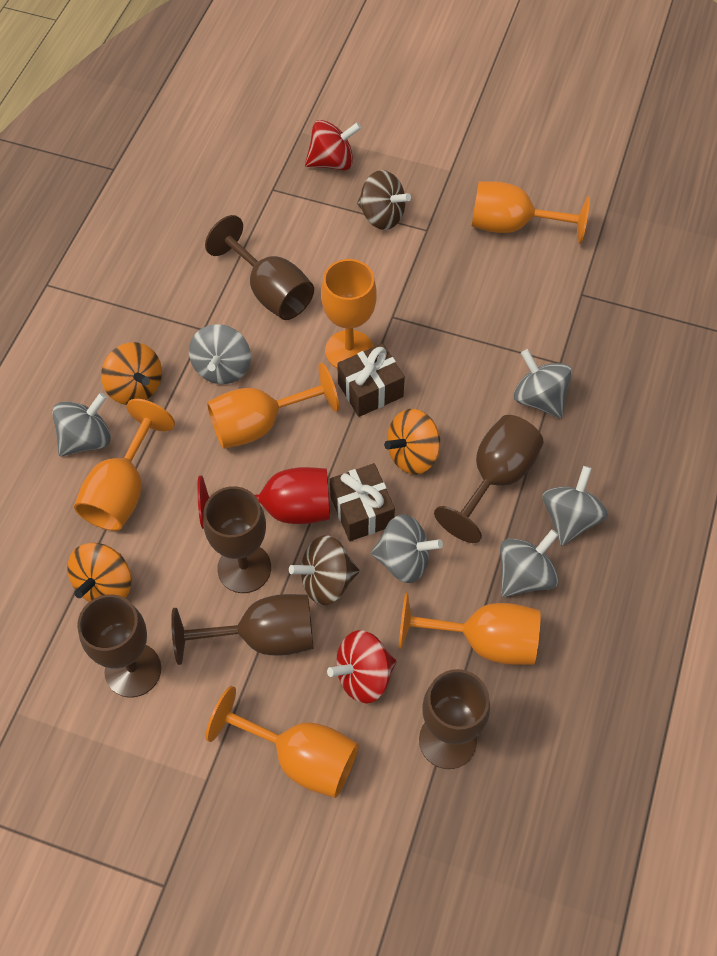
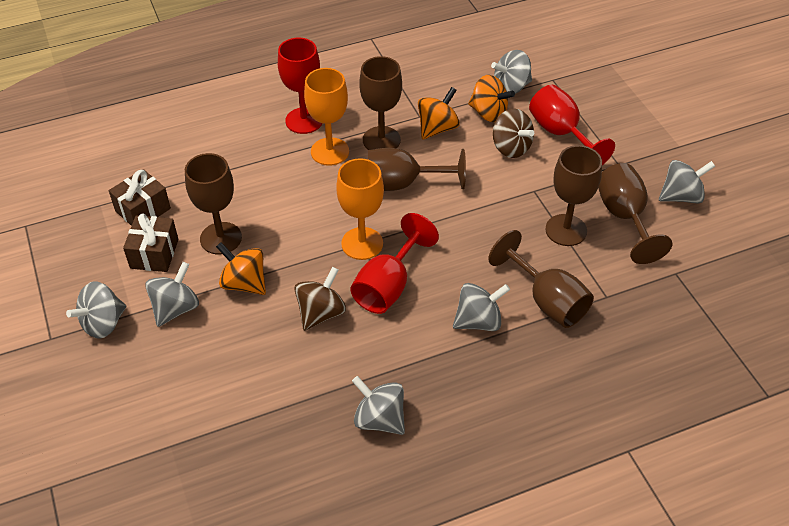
orange goblet: [74,399,175,531] [206,686,359,798] [207,363,339,449] [321,259,377,369] [399,592,541,665] [471,181,590,244] = 6 -> [304,68,349,166] [336,158,384,260] = 2
red goblet: [197,467,330,529] = 1 -> [278,38,322,134] [350,213,439,314] [529,85,615,165] = 3
red spinning top: [305,120,361,170] [327,630,397,703] = 2 -> none = 0

